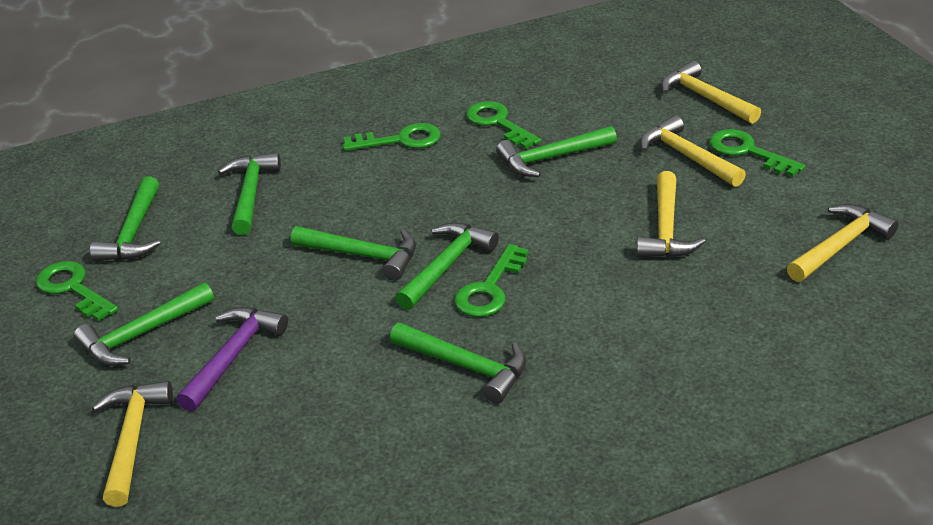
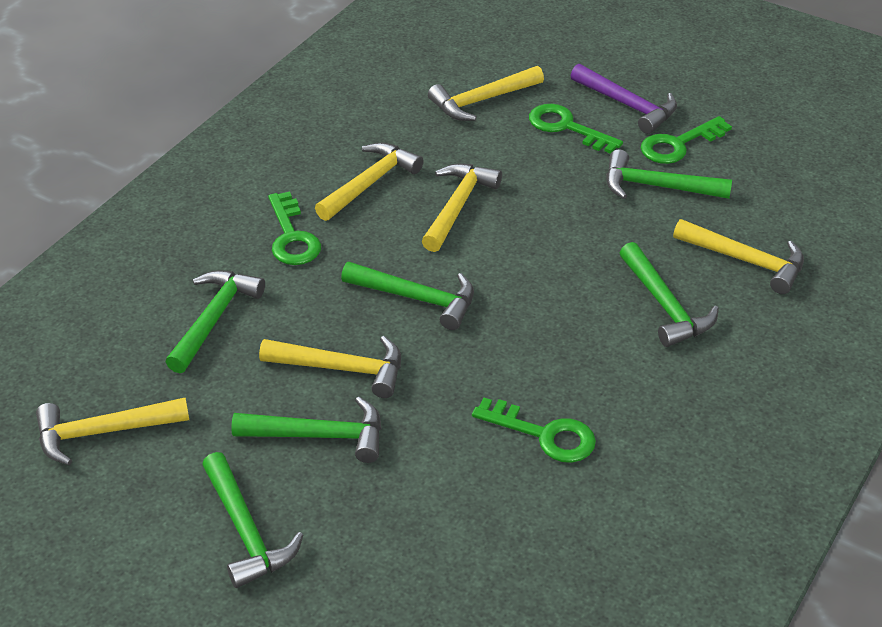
green hammer: [73,282,214,366] [90,176,160,261] [218,153,281,235] [291,226,416,281] [390,323,526,404] [395,222,499,310] [496,126,617,177] = 7 -> [166,270,265,373] [202,452,303,588] [231,397,381,463] [341,262,474,330] [606,149,732,199] [620,242,719,347] = 6
green key: [36,261,118,321] [343,123,440,151] [454,244,529,317] [466,101,541,149] [709,129,805,177] = 5 -> [268,191,321,265] [472,398,596,463] [529,104,623,154] [641,116,732,164] = 4
yellow hammer: [92,381,173,507] [637,171,706,258] [640,115,746,187] [661,61,761,124] [787,204,899,282] = 5 -> [36,397,189,465] [259,336,401,398] [315,142,424,221] [422,163,502,252] [428,66,544,121] [673,219,804,294] = 6

